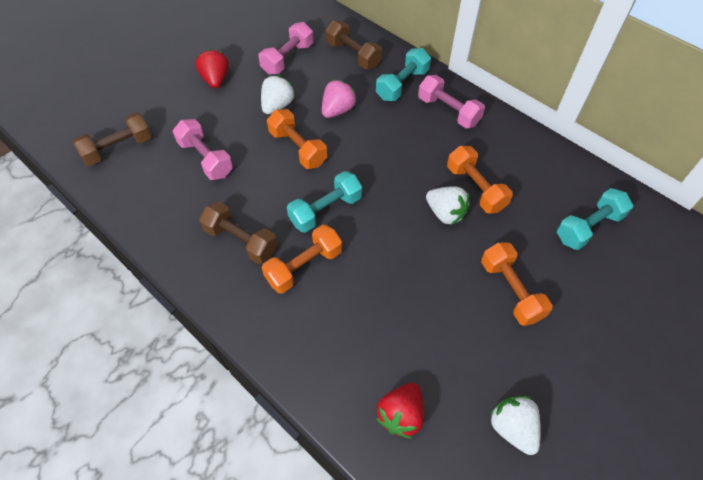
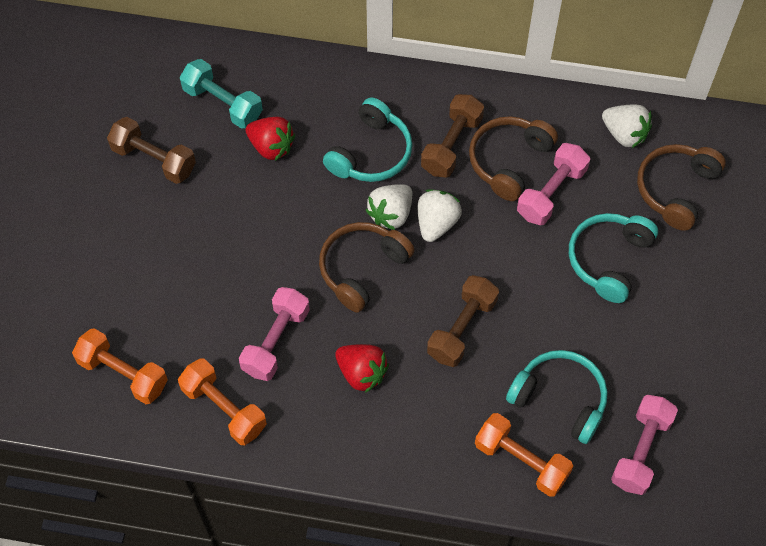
brown headphones: none = 0 -> [319,222,415,313] [469,116,558,201] [637,144,726,231] = 3
orange dumbbell: [262,225,342,293] [267,109,327,169] [447,146,513,214] [481,242,552,326] = 4 -> [72,328,168,404] [178,359,267,445] [475,413,573,497] = 3
pink strawberry: [322,79,357,118] = 1 -> none = 0
turquoise dumbbell: [287,171,362,233] [376,48,431,101] [557,188,633,250] = 3 -> [180,59,263,129] = 1
turquoise headphones: none = 0 -> [323,98,413,182] [506,350,608,444] [569,213,658,303] = 3

